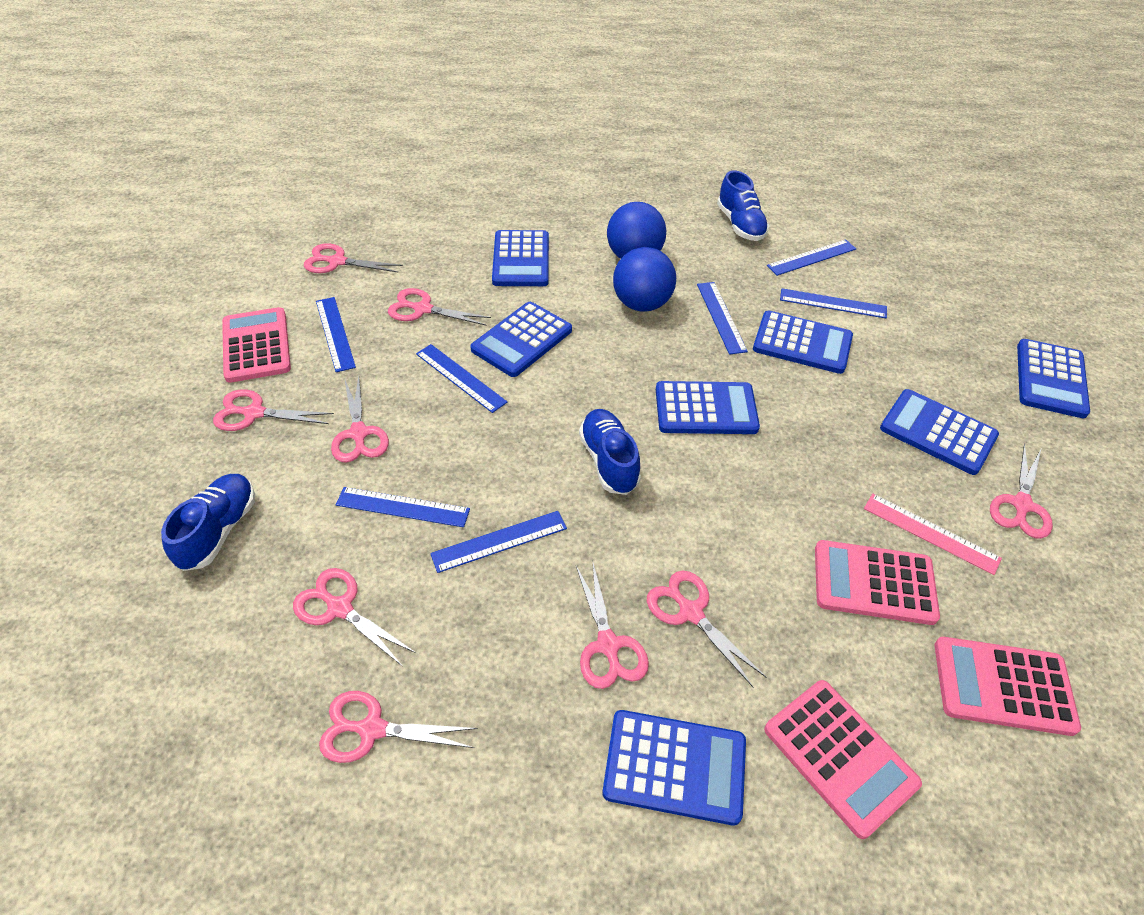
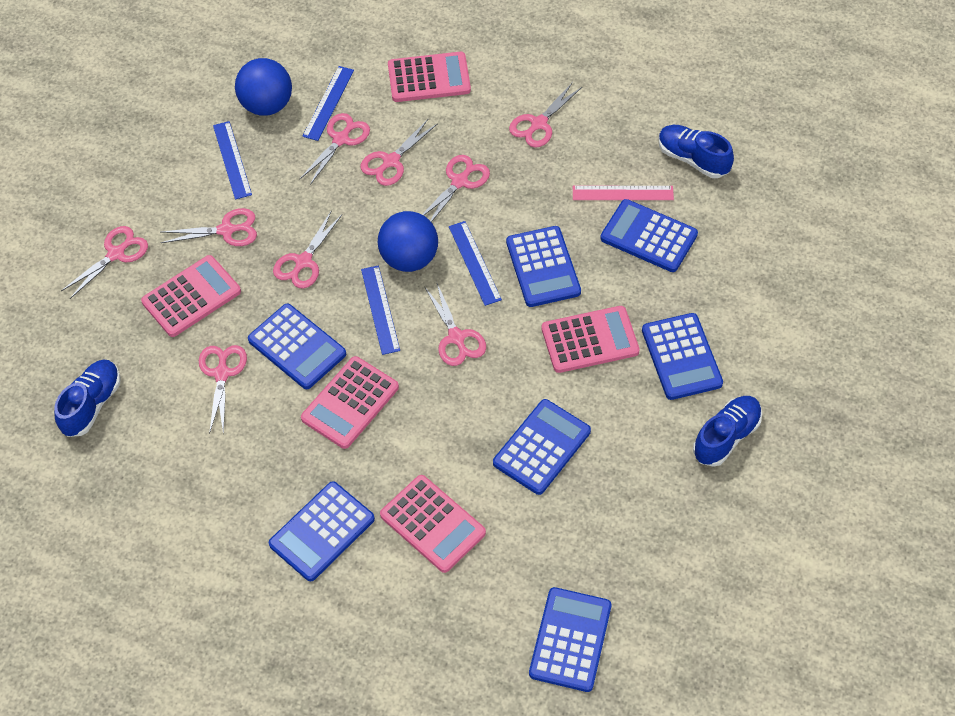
blue ruler: [316,297,356,372] [336,487,470,527] [416,344,507,413] [430,511,567,573] [697,282,748,355] [767,239,856,276] [780,288,887,319] = 7 -> [213,121,252,200] [302,66,354,141] [361,265,400,355] [449,221,502,306] = 4
pink calculator: [222,307,291,383] [764,680,922,839] [815,540,940,625] [934,637,1081,736] = 4 -> [141,255,241,337] [301,356,399,449] [380,475,486,573] [388,52,471,102] [542,306,640,373] = 5

